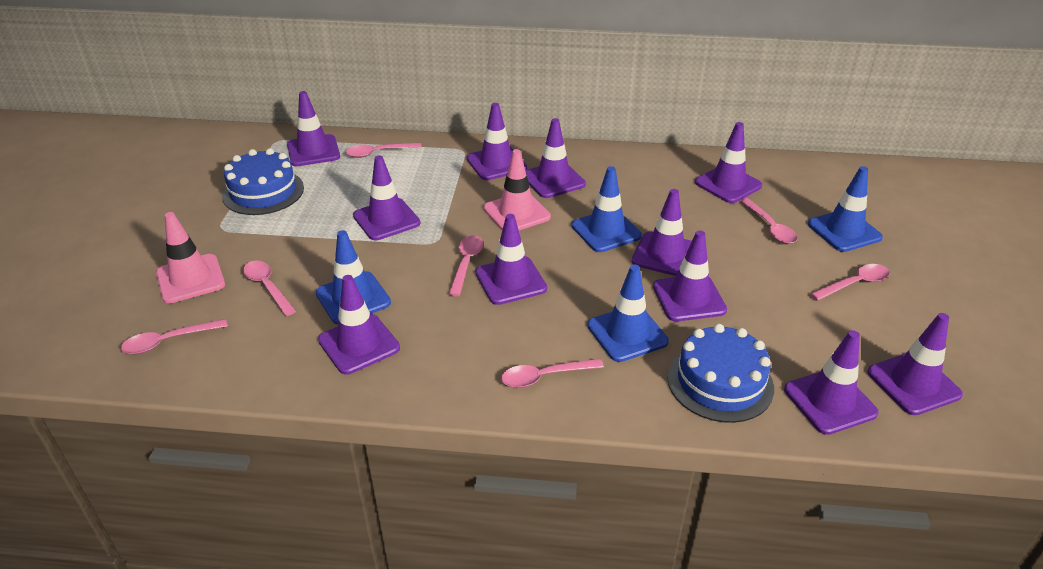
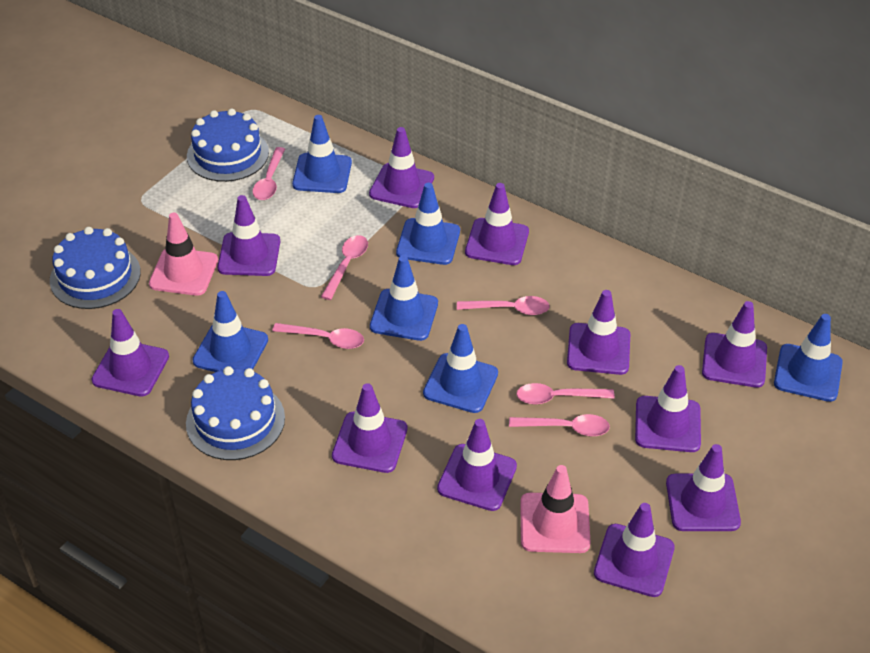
blue cake: [222,148,304,215] [667,324,774,423] = 2 -> [50,227,141,309] [186,366,285,460] [187,109,269,182] = 3
blue traffic cone: [316,230,391,324] [572,166,642,252] [587,265,669,362] [808,166,883,252] = 4 -> [193,291,268,372] [292,115,352,193] [370,256,438,341] [396,183,460,265] [423,324,498,413] [774,314,843,402] = 6
pink spoon: [121,319,228,354] [243,261,296,316] [346,142,422,158] [449,235,484,296] [501,358,604,388] [740,198,797,244] [810,264,890,301] = 7 -> [252,147,285,200] [272,323,364,349] [321,235,368,300] [457,296,550,315] [509,414,610,436] [516,383,615,405] = 6

